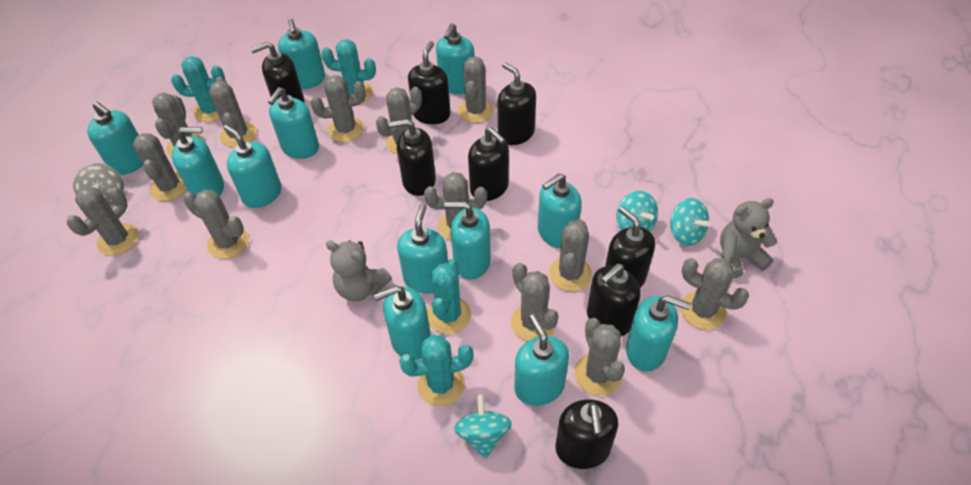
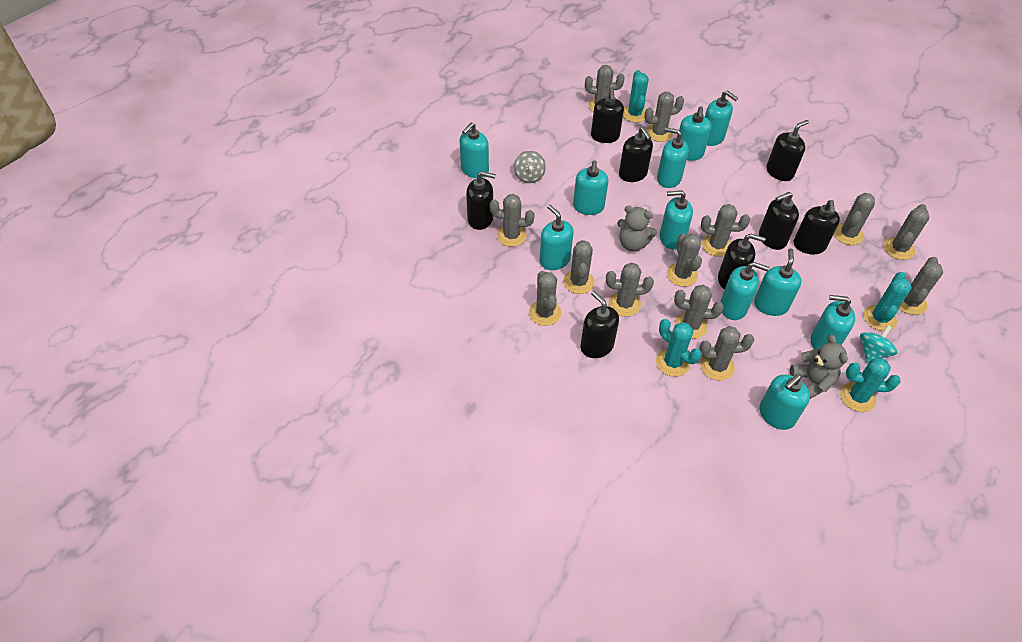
turquoise soap dispenser: [87,101,144,175] [172,127,224,196] [224,125,281,208] [268,87,319,159] [278,19,325,89] [374,285,431,360] [397,204,448,293] [436,23,474,94] [444,201,491,279] [514,314,569,406] [538,173,582,248] [626,296,691,372] = 12 -> [460,123,489,178] [539,205,573,270] [573,160,608,215] [657,127,689,188] [660,190,693,250] [679,106,712,161] [705,90,738,146] [720,262,769,320] [754,248,802,316] [759,374,810,430] [811,295,855,349] = 11
turquoise spinning top: [454,395,512,458] [616,190,658,231] [670,198,710,246] = 3 -> [860,325,898,363] = 1

